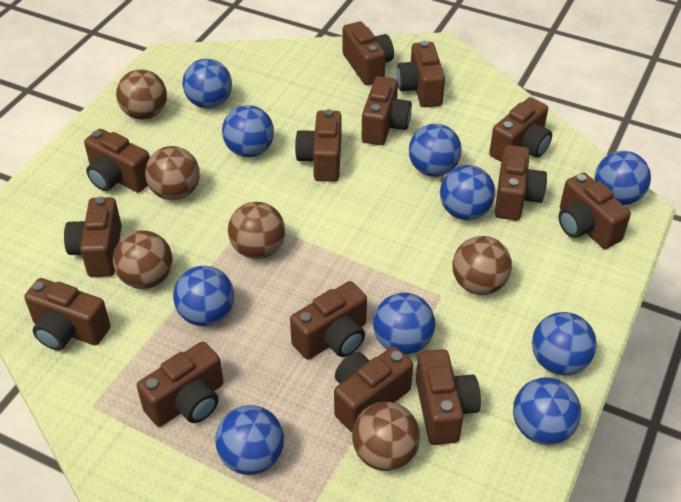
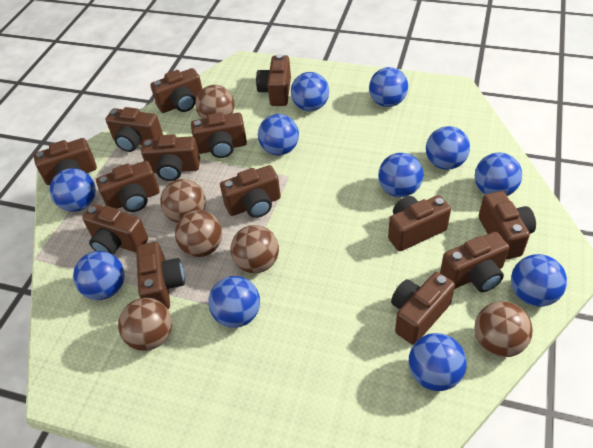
blue ball: [173,266,234,326] [183,59,232,109] [215,405,284,475] [222,105,274,157] [373,293,435,355] [409,124,462,177] [440,165,495,220] [513,377,581,445] [532,312,597,375] [594,151,651,205] = 10 -> [50,168,96,212] [73,251,125,300] [208,276,260,328] [258,114,299,155] [291,72,329,111] [369,67,408,107] [378,153,423,197] [409,333,467,391] [426,126,470,170] [475,153,522,196] [511,254,567,307] = 11

